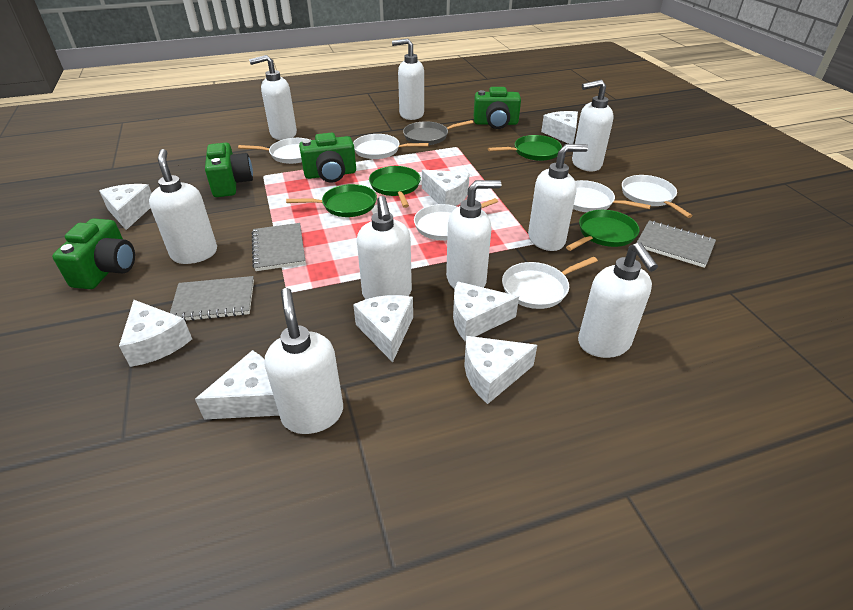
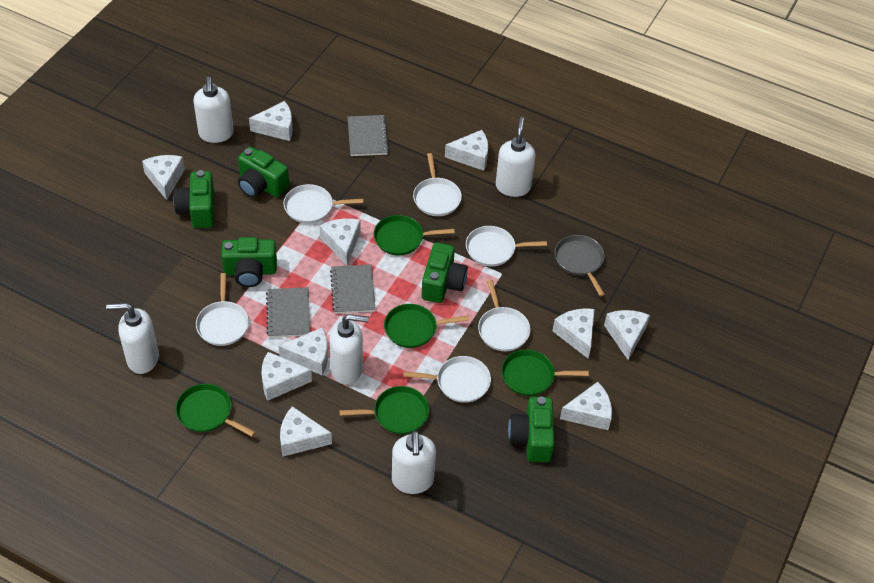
green camera: [52,218,135,289] [205,143,253,197] [299,133,356,183] [474,87,521,129] = 4 -> [173,170,214,228] [221,237,277,287] [238,147,289,198] [422,242,468,303] [508,397,555,462] = 5
green pan: [286,184,377,217] [369,166,421,208] [488,135,562,161] [566,210,640,251] = 4 -> [175,384,256,437] [339,386,429,434] [374,215,455,255] [384,304,469,348] [501,350,589,396] = 5
white cheese: [99,184,152,230] [119,300,192,367] [195,350,279,420] [353,295,413,362] [422,170,470,206] [453,281,519,341] [464,336,537,404] [541,111,578,144] = 8 -> [142,155,185,200] [249,101,293,141] [262,352,312,401] [278,328,328,375] [280,406,332,457] [319,219,361,265] [445,130,488,171] [552,308,595,359] [560,382,612,430] [604,310,650,360] = 10
white soap dispenser: [149,149,217,264] [249,55,297,140] [265,288,343,434] [357,196,412,299] [392,39,424,120] [446,180,501,289] [528,144,588,251] [572,80,614,171] [578,242,658,358] = 9 -> [106,303,159,374] [193,77,234,143] [329,314,369,385] [392,431,436,494] [496,117,536,197] = 5

